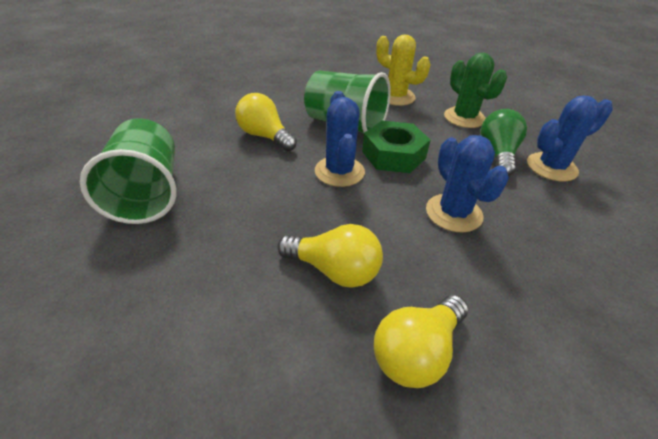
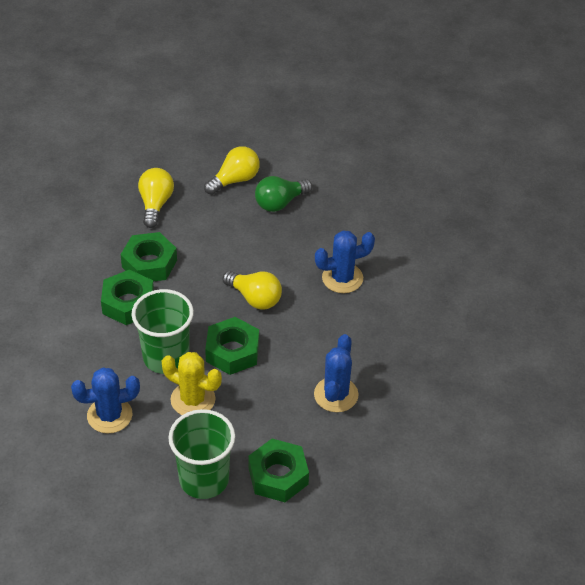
green cactus: [444,53,507,128] = 1 -> none = 0
green nut: [362,121,430,173] = 1 -> [101,269,154,325] [120,232,177,281] [205,317,259,375] [248,439,309,502] = 4

